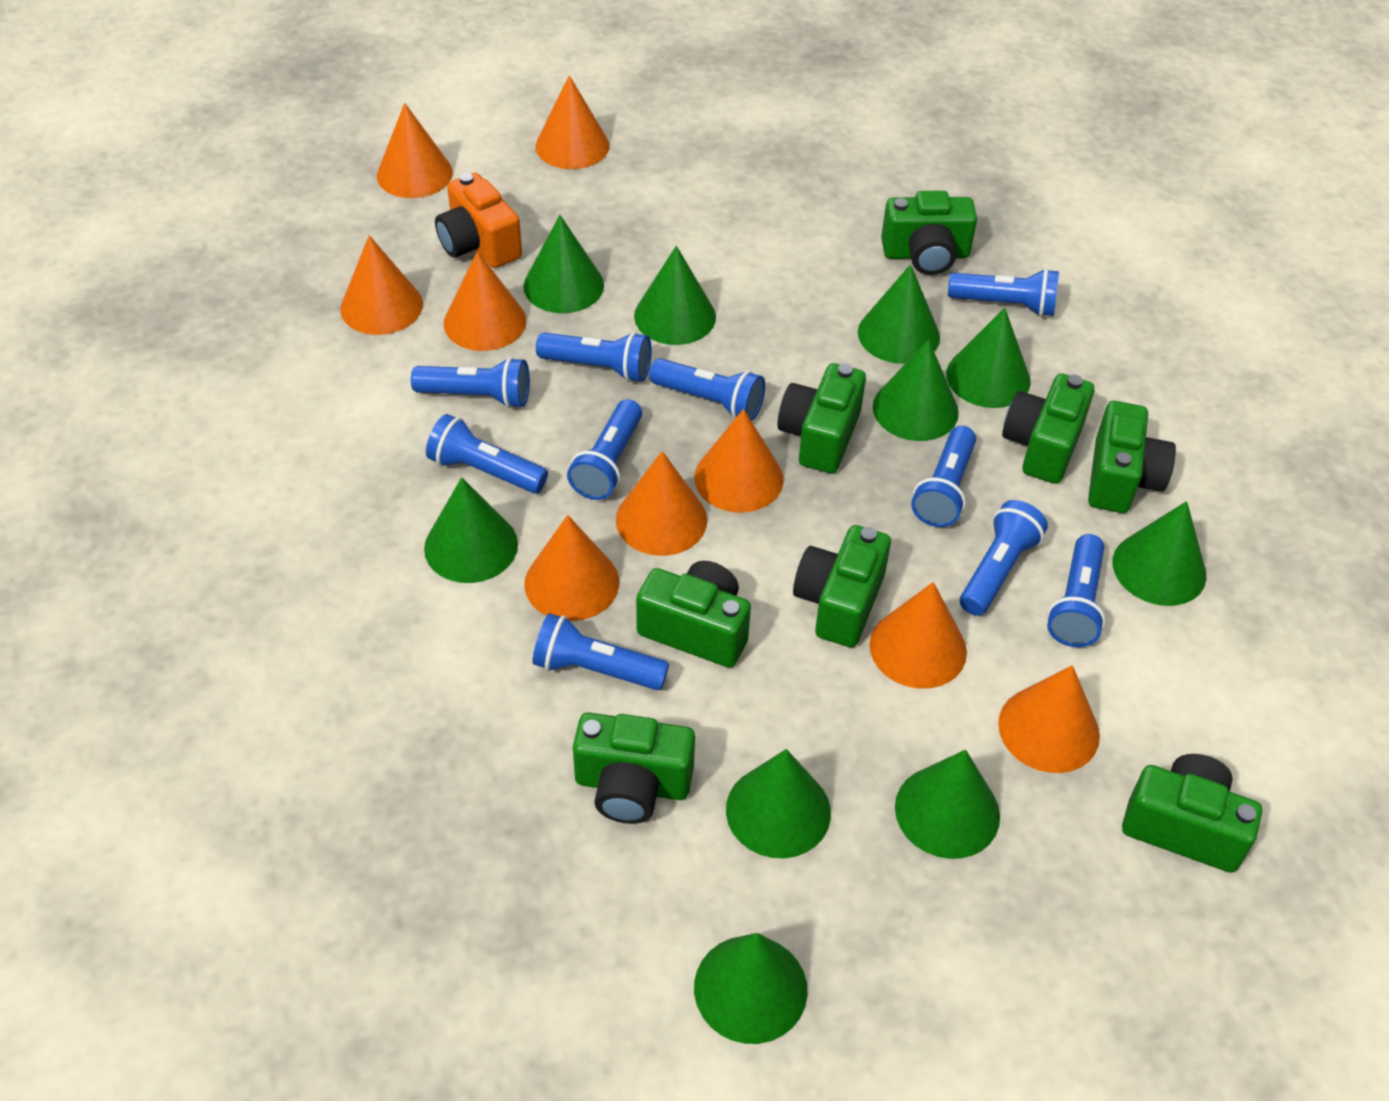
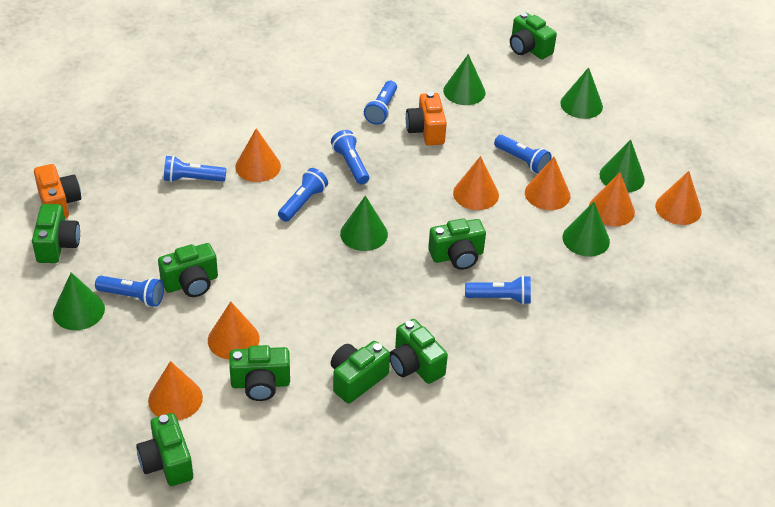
blue flashlight: [411,357,530,408] [426,414,548,494] [532,613,669,690] [536,332,652,382] [567,399,642,500] [649,358,765,421] [911,426,976,527] [948,268,1059,317] [960,500,1048,616] [1047,534,1106,647] = 10 -> [95,276,164,307] [164,155,226,182] [278,168,328,222] [331,130,369,185] [364,81,397,125] [465,275,531,305] [494,135,552,174] = 7
green cone: [424,477,518,583] [523,215,604,313] [634,246,716,345] [694,933,808,1044] [726,749,831,858] [858,264,940,364] [873,340,959,441] [895,750,1000,859] [946,308,1031,408] [1113,501,1206,606] = 10 -> [53,272,105,330] [340,196,388,251] [443,54,486,105] [560,67,603,119] [563,202,610,257] [600,139,645,193] = 6
orange camera: [435,173,522,268] = 1 -> [34,164,81,219] [406,92,447,145] = 2
orange cone: [340,235,423,335] [377,103,453,198] [444,251,526,351] [525,515,619,621] [535,75,610,169] [616,451,707,556] [694,409,784,512] [869,582,967,689] [998,665,1100,773] = 9 -> [148,361,203,420] [208,301,260,359] [235,128,281,182] [453,156,499,210] [525,157,570,210] [589,172,635,226] [655,171,702,225] = 7

